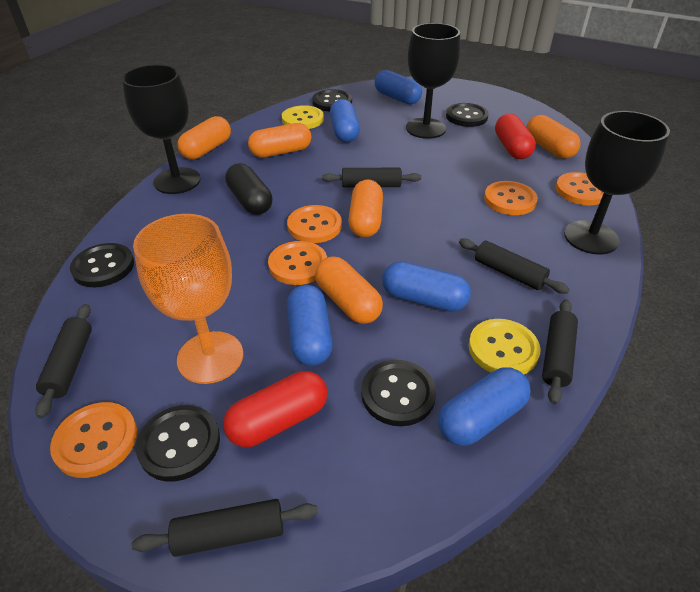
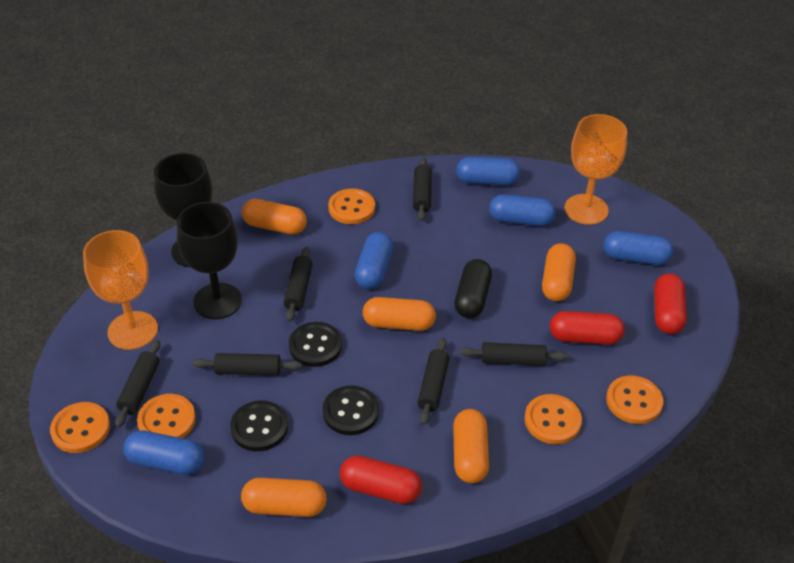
black button: [70,243,134,287] [136,405,220,481] [312,89,352,111] [361,360,436,426] [446,103,489,127] = 5 -> [230,401,288,451] [289,322,342,367] [323,385,379,435] = 3
black goblet: [121,65,201,194] [406,23,460,139] [564,111,670,255] = 3 -> [154,153,212,267] [177,202,242,319] = 2
black rolling pin: [35,304,92,418] [132,499,318,557] [322,168,421,187] [459,238,570,294] [542,299,578,404] = 5 -> [115,340,160,428] [193,353,302,376] [284,246,313,322] [413,158,432,221] [417,338,450,425] [460,342,568,366] = 6
orange goblet: [133,214,243,384] = 1 -> [83,230,158,350] [565,114,627,225] = 2
red capsule: [223,371,328,447] [495,114,536,159] = 2 -> [340,455,422,504] [550,311,624,345] [654,273,687,334] = 3
yellow button: [282,105,324,129] [469,319,541,374] = 2 -> none = 0

